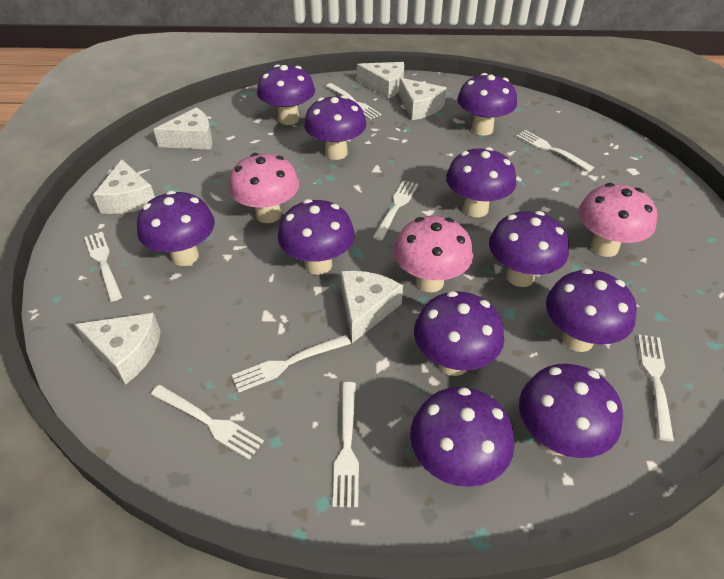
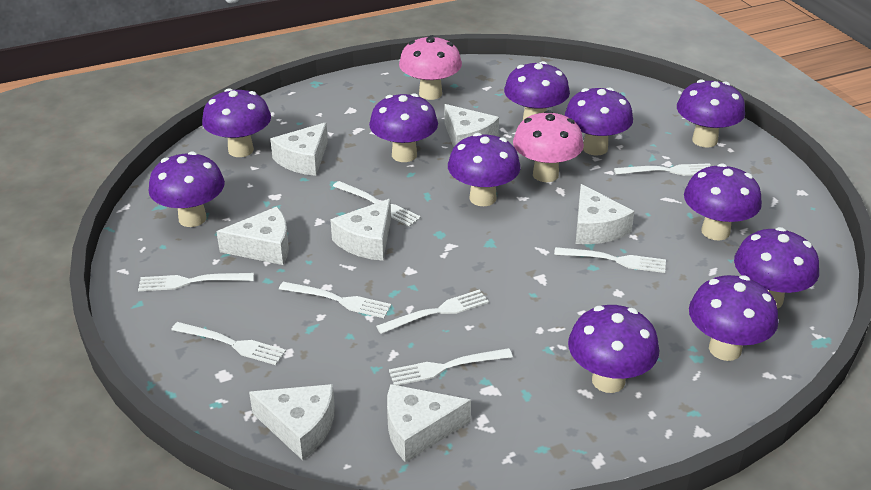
pink mushroom: [229,153,299,223] [394,216,473,292] [578,183,657,257] = 3 -> [399,35,462,100] [513,110,584,182] = 2
white cheese: [74,313,161,385] [93,160,155,214] [153,107,213,150] [341,271,403,343] [357,62,404,99] [399,78,446,120] = 6 -> [216,207,289,265] [249,384,335,460] [270,122,328,176] [330,199,391,261] [387,384,471,463] [444,104,499,147] [576,184,634,244] = 7

